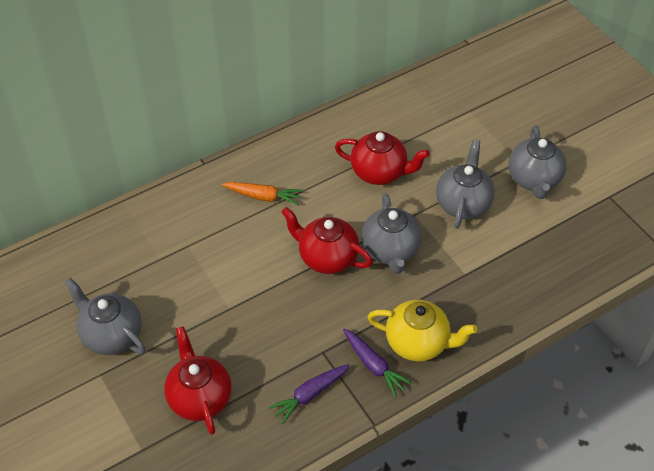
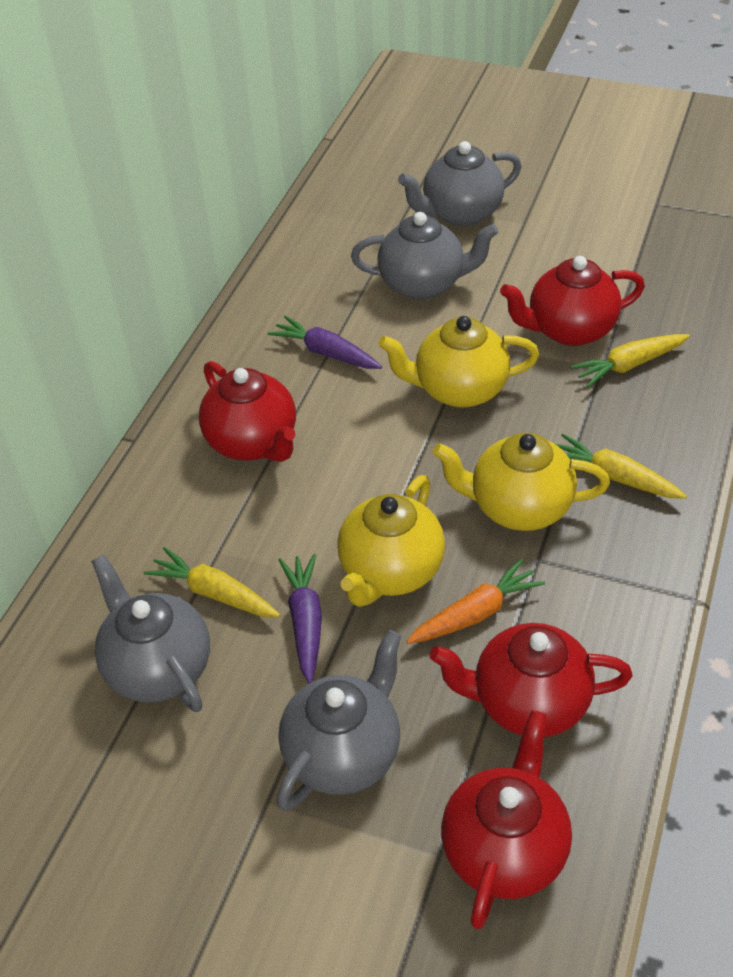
red teapot: [164,326,232,435] [281,207,373,274] [335,131,430,185] = 3 -> [199,361,296,462] [430,623,632,737] [441,710,572,929] [500,256,645,346] = 4
yellow carrot: none = 0 -> [144,547,280,617] [556,434,687,499] [570,334,690,387] = 3
yellow teapot: [367,299,477,361] = 1 -> [337,475,445,607] [378,316,539,408] [433,433,610,531] = 3

